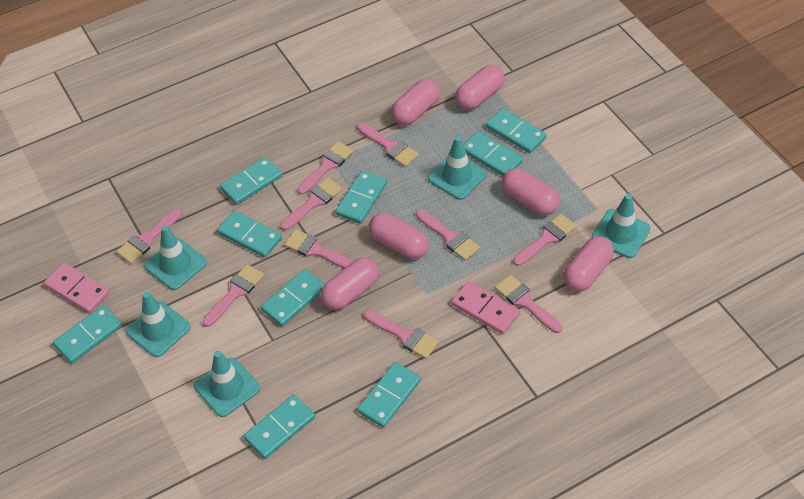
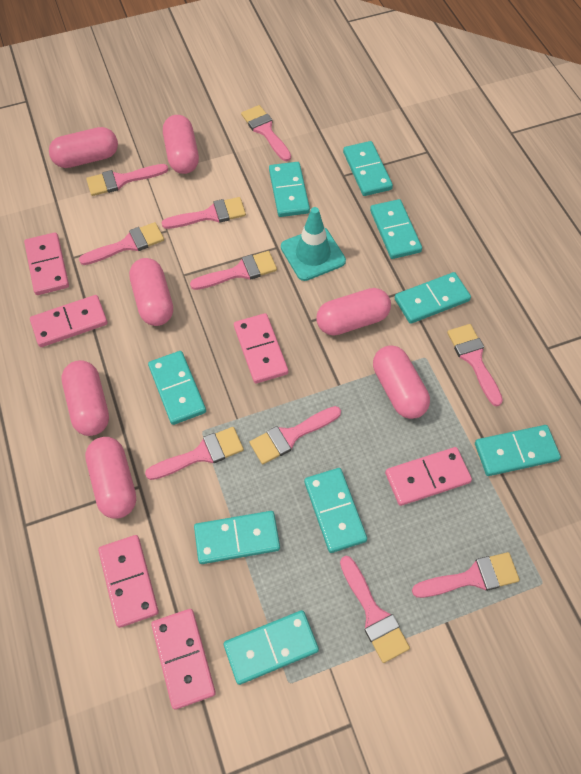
pink capsule: [320,257,379,310] [369,213,429,259] [391,78,440,126] [455,65,505,110] [502,168,560,215] [563,236,614,292] = 6 -> [49,127,118,168] [61,360,109,436] [85,437,136,519] [129,258,173,326] [163,115,199,174] [316,288,391,336] [373,345,430,419] = 7
pink domino: [44,263,110,313] [451,281,520,334] = 2 -> [24,232,69,295] [30,295,108,347] [98,535,159,628] [151,609,216,710] [234,313,288,384] [385,447,472,506] = 6
turquoise traffic cone: [126,292,191,357] [144,225,207,290] [194,351,260,417] [428,136,487,200] [591,194,651,258] = 5 -> [281,207,346,281] = 1

